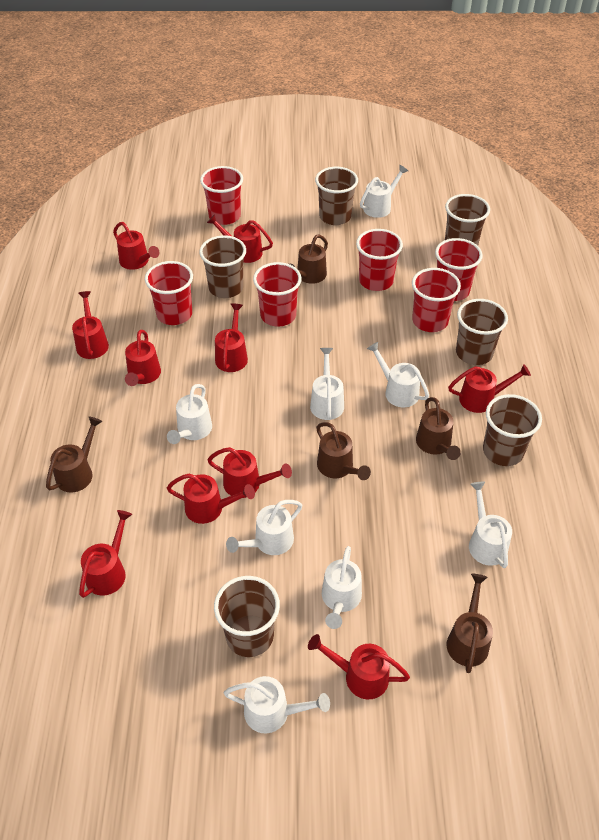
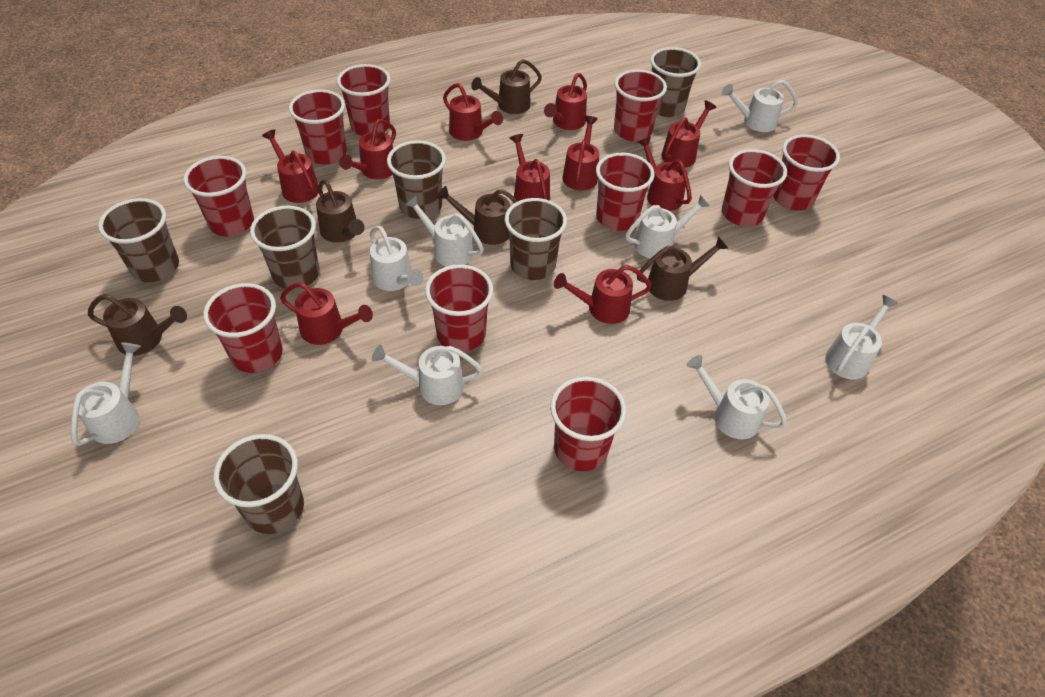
red cup: [145,261,193,325] [200,166,243,225] [253,262,302,327] [356,229,403,291] [412,268,461,332] [435,238,483,301] = 6 -> [183,156,254,236] [203,283,283,373] [289,89,347,164] [337,64,391,136] [425,264,493,352] [550,377,626,471] [596,153,654,231] [614,69,667,141] [722,149,787,227] [773,135,840,210] = 10

